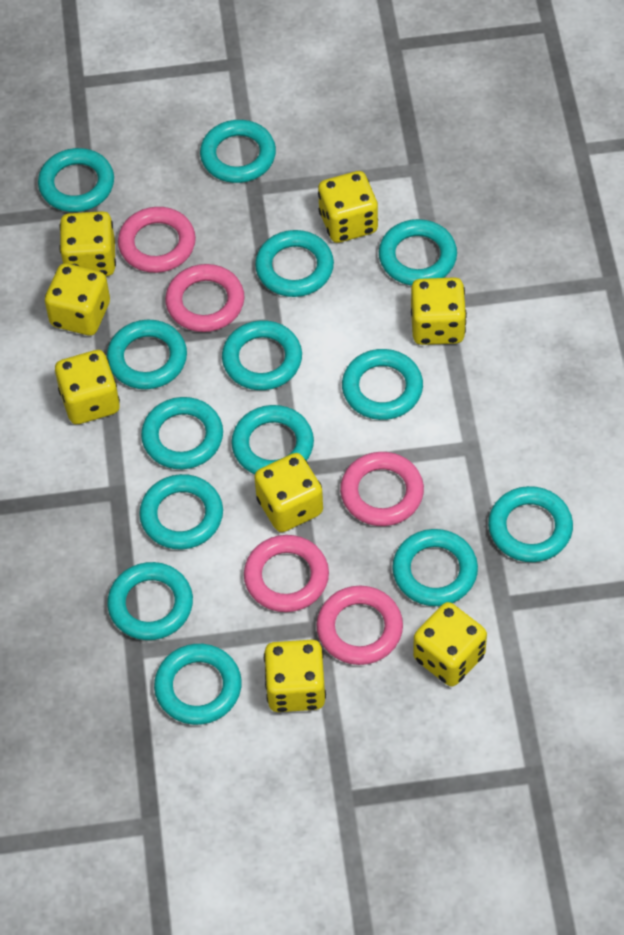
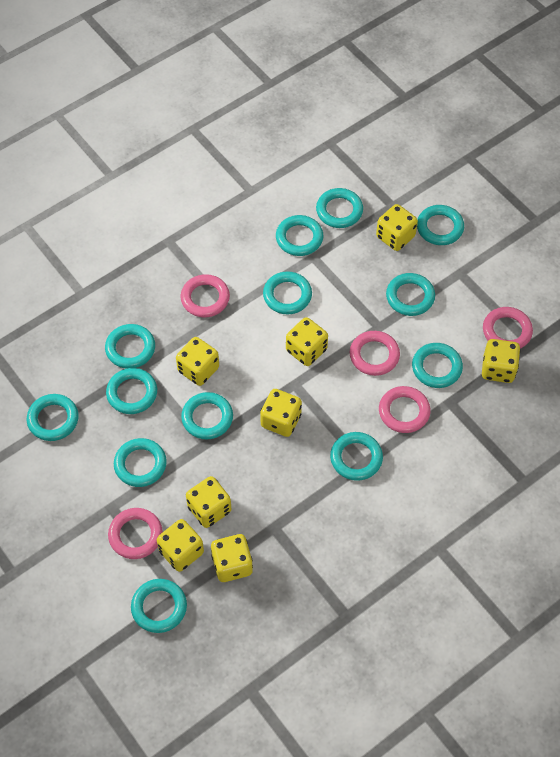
turquoise ring: [38,148,114,212] [107,320,187,389] [107,562,193,640] [139,474,223,549] [141,397,223,469] [154,644,242,725] [200,120,276,183] [222,320,302,390] [231,405,314,474] [255,230,334,297] [342,349,423,420] [379,219,457,286] [392,529,478,606] [488,486,573,562] = 14 -> [27,394,79,441] [105,324,155,369] [106,368,157,414] [114,438,167,487] [131,579,187,633] [181,392,233,439] [263,271,312,314] [276,215,323,256] [316,188,363,228] [330,432,383,481] [386,273,435,316] [412,343,463,388] [417,205,464,245] = 13

